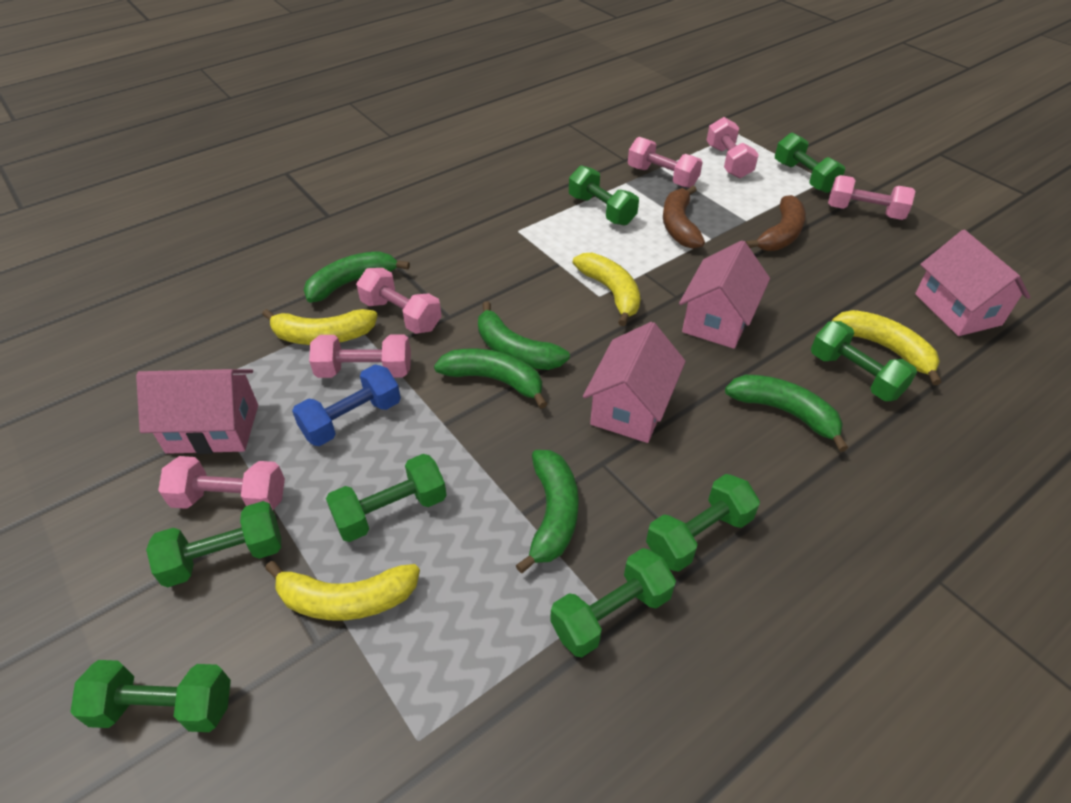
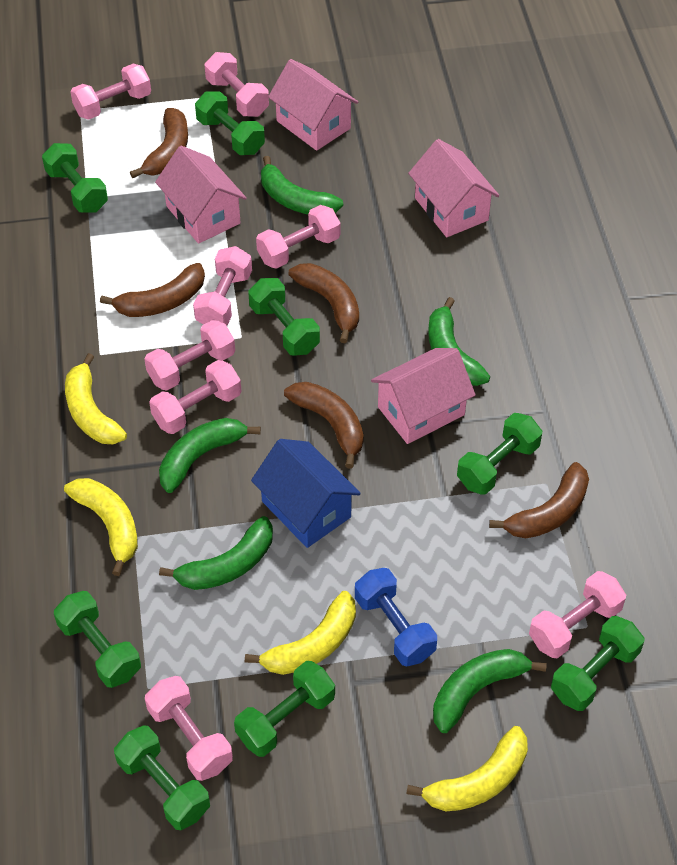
blue house: none = 0 -> [251,439,361,548] = 1
brown banana: [663,186,705,249] [746,195,806,251] = 2 -> [100,263,205,317] [130,108,188,178] [284,382,364,469] [289,263,359,343] [489,462,589,538] = 5
pink dumbbell: [158,456,285,510] [309,334,411,378] [356,268,442,334] [628,137,703,188] [706,117,759,178] [828,175,915,220] = 6 -> [70,64,151,120] [144,320,235,390] [145,676,233,781] [149,360,241,434] [193,246,252,326] [205,52,269,117] [256,205,340,269] [529,571,626,658] = 8

